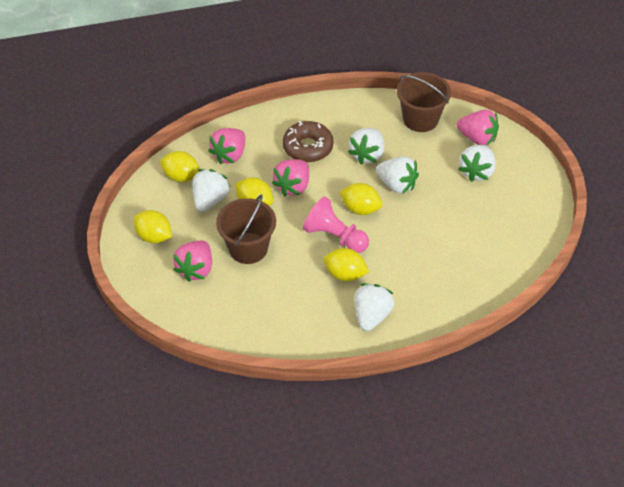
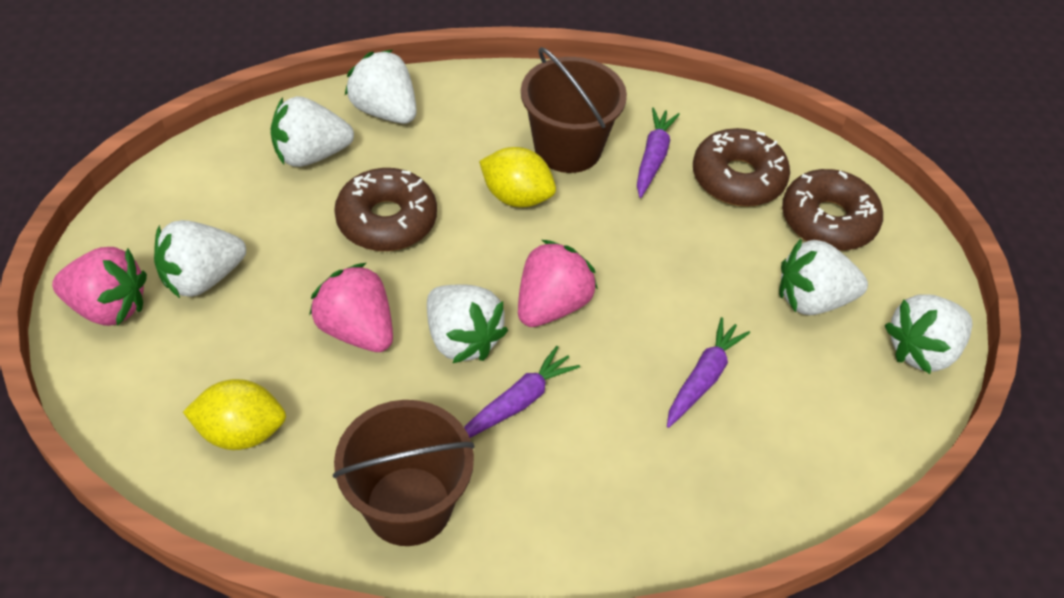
brown donut: [283,121,334,162] = 1 -> [334,168,437,251] [693,128,790,206] [782,169,883,251] = 3
pink pawn: [303,196,369,253] = 1 -> none = 0
pink strawberry: [173,241,212,282] [208,128,245,164] [272,159,309,196] [457,110,499,145] = 4 -> [52,247,147,326] [309,263,393,352] [518,240,598,327] = 3
purple carrot: none = 0 -> [464,346,580,438] [637,108,680,198] [667,317,750,428] = 3
white strawberry: [192,169,230,212] [348,128,384,165] [354,284,394,331] [376,156,419,194] [458,145,496,182] = 5 -> [154,220,246,298] [270,96,354,167] [345,50,417,124] [427,284,508,363] [779,239,868,315] [884,294,972,374] = 6
yellow lemon: [134,210,172,243] [160,151,200,182] [235,177,273,206] [324,248,369,281] [340,183,382,215] = 5 -> [183,379,286,450] [479,147,556,208] = 2

